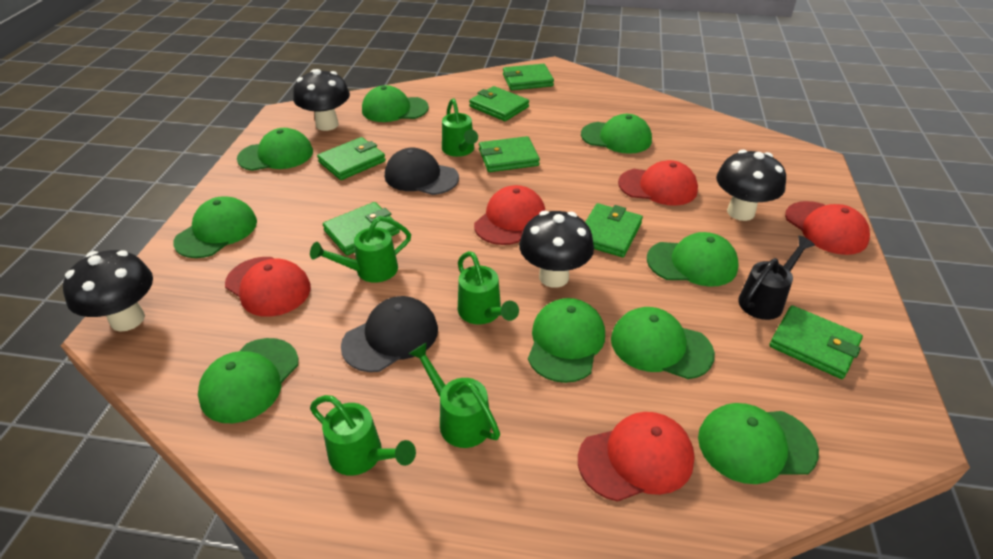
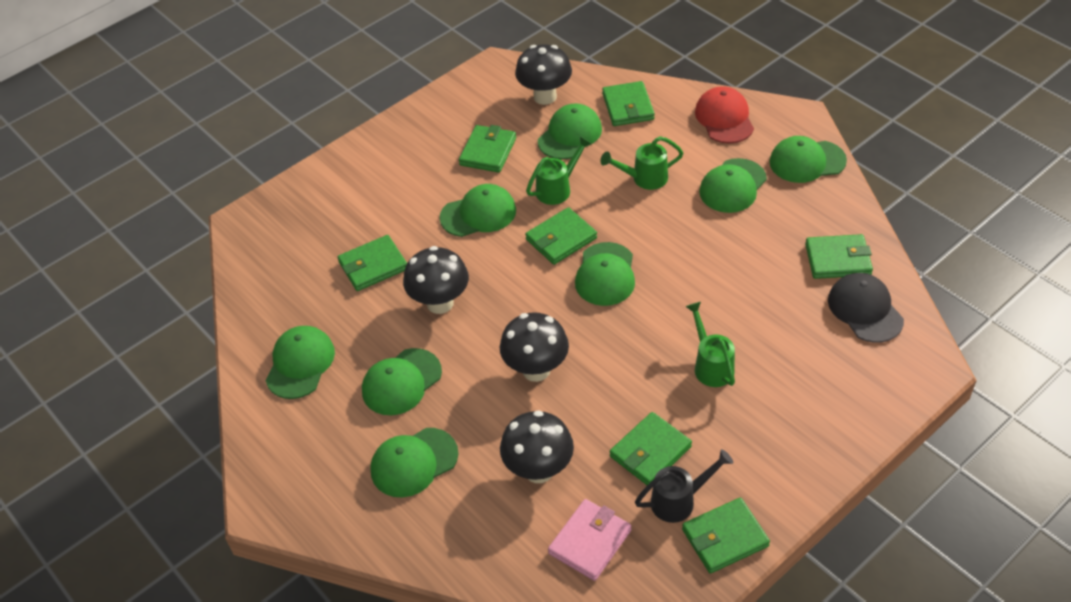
black cap: [341,296,438,372] [385,148,459,195] = 2 -> [828,273,904,343] = 1
green cap: [173,196,257,258] [198,338,298,423] [237,128,313,171] [362,85,429,122] [528,298,605,383] [581,114,652,154] [611,307,715,379] [647,232,739,287] [698,403,819,484] = 9 -> [266,326,335,399] [362,348,442,415] [370,428,458,497] [440,184,516,237] [538,103,602,160] [575,242,635,306] [699,158,767,213] [769,136,847,183] = 8
green watering can: [310,216,411,283] [310,395,416,476] [409,342,500,448] [442,99,478,157] [458,251,519,324] = 5 -> [526,136,592,205] [600,136,683,190] [685,302,735,387] = 3
pink wallet: none = 0 -> [548,499,631,581] = 1
red cap: [225,257,311,317] [474,185,545,245] [578,412,695,502] [618,160,698,206] [785,201,870,255] = 5 -> [695,86,754,144] = 1

